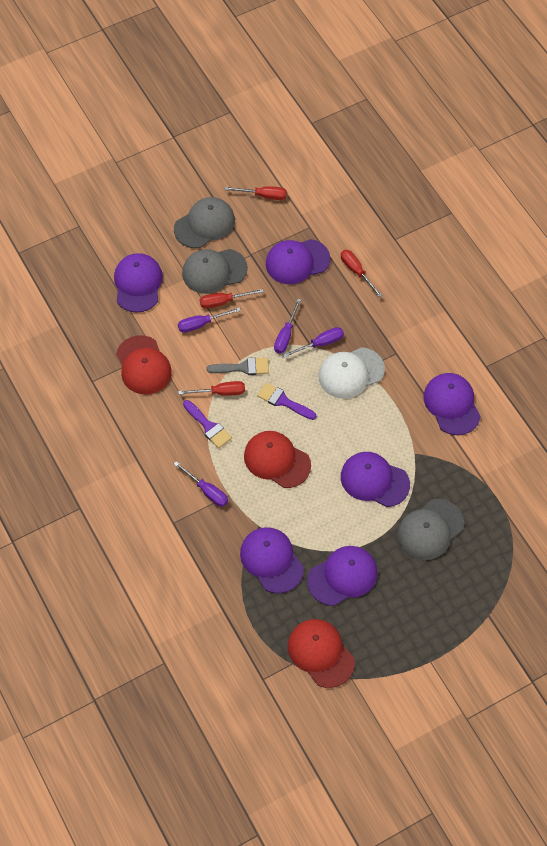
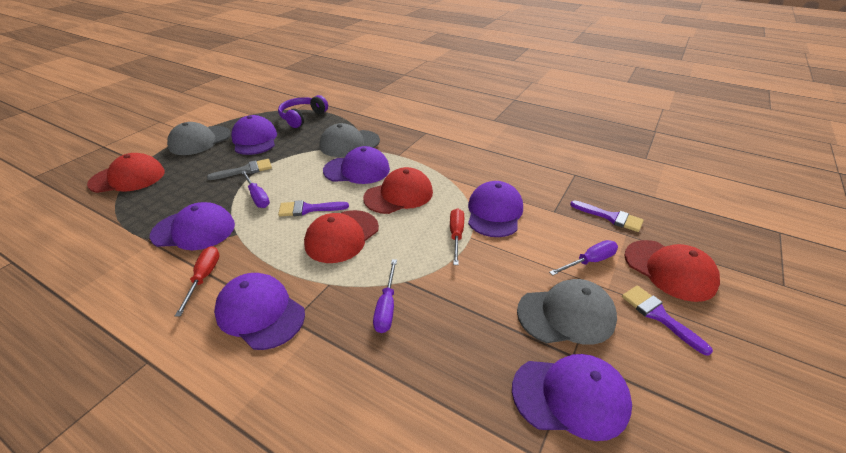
purple brush: [183,400,232,448] [257,382,316,420] = 2 -> [278,200,349,216] [570,200,644,232] [622,285,713,356] = 3
purple headphones: none = 0 -> [278,95,328,128] = 1
purple screwdriver: [174,461,228,507] [178,307,241,333] [274,299,301,354] [283,327,344,358] = 4 -> [241,171,270,208] [373,259,397,333] [549,240,618,276] = 3
red cap: [116,335,172,394] [244,431,311,488] [288,619,355,688] = 3 -> [87,153,165,193] [304,210,379,263] [363,167,433,214] [624,240,720,302] = 4
red screwdriver: [178,381,245,396] [200,289,263,308] [225,186,287,200] [341,250,382,297] = 4 -> [175,246,220,317] [450,208,464,265] = 2
white cap: [318,347,385,399] = 1 -> none = 0

